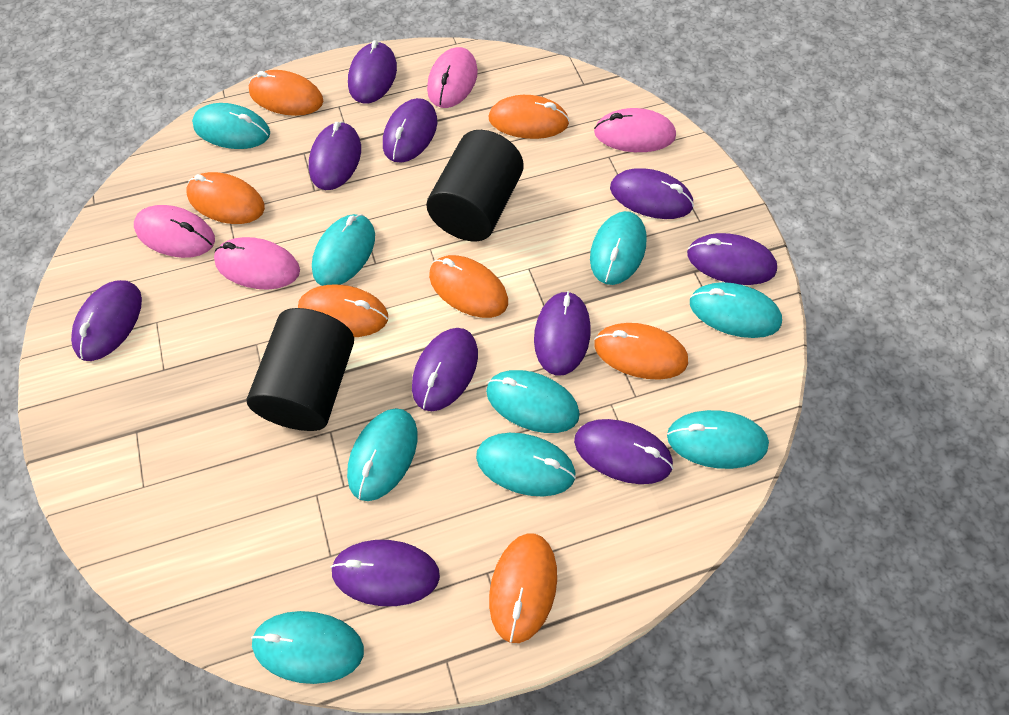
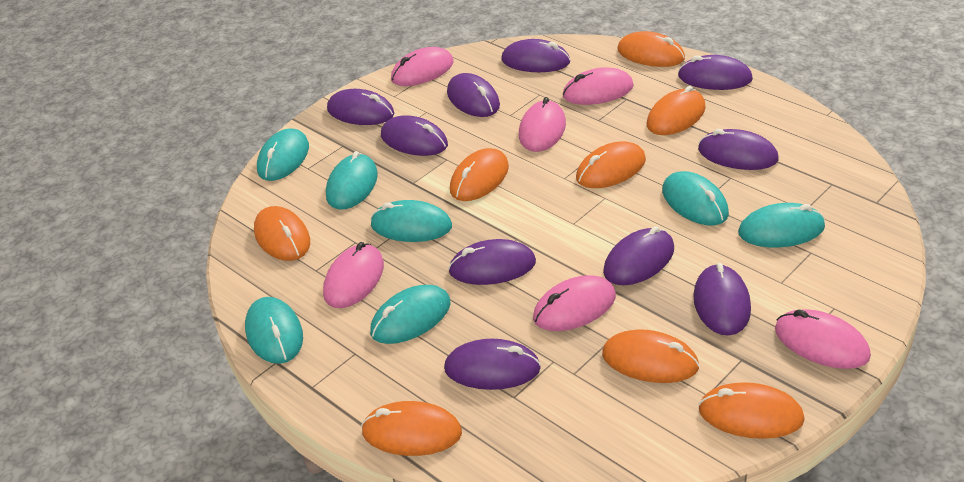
black cylinder: [247,308,354,431] [427,130,524,241] = 2 -> none = 0
orange mouse: [186,172,265,224] [249,70,323,116] [298,284,388,337] [429,255,508,318] [489,95,570,139] [489,534,557,643] [594,323,688,380] = 7 -> [254,206,310,261] [361,401,462,456] [450,148,509,201] [576,141,646,188] [602,330,700,383] [617,31,685,67] [647,86,706,135] [698,382,804,439] = 8
pink mouse: [134,205,215,258] [214,237,300,290] [427,47,478,108] [594,108,676,152] = 4 -> [323,242,384,308] [391,47,454,86] [519,97,566,152] [533,275,616,331] [563,67,634,105] [775,309,871,369] = 6
turquoise mouse: [192,103,270,149] [251,611,364,684] [312,214,375,286] [347,408,418,501] [476,433,576,496] [486,370,580,433] [590,211,647,285] [667,410,769,469] [690,282,782,338] = 9 -> [245,297,303,364] [257,129,309,181] [326,151,378,210] [370,200,452,242] [370,285,451,344] [662,171,729,225] [738,203,825,248] = 7

